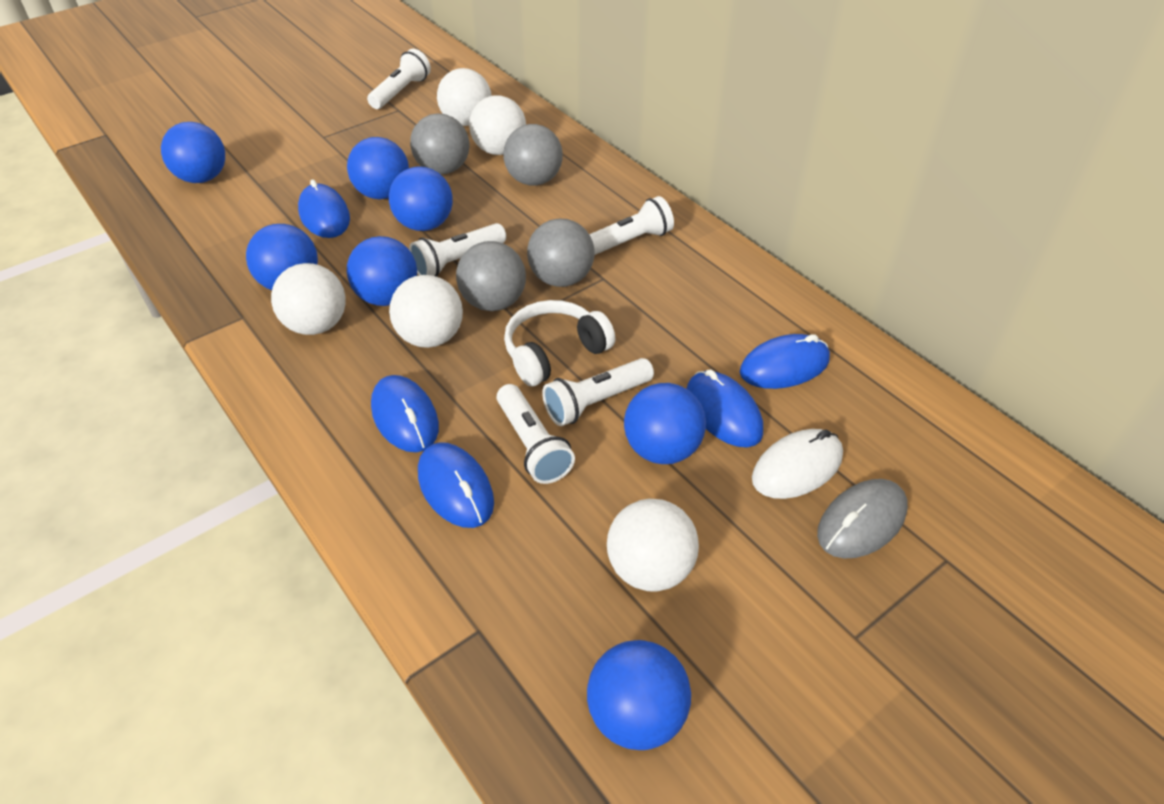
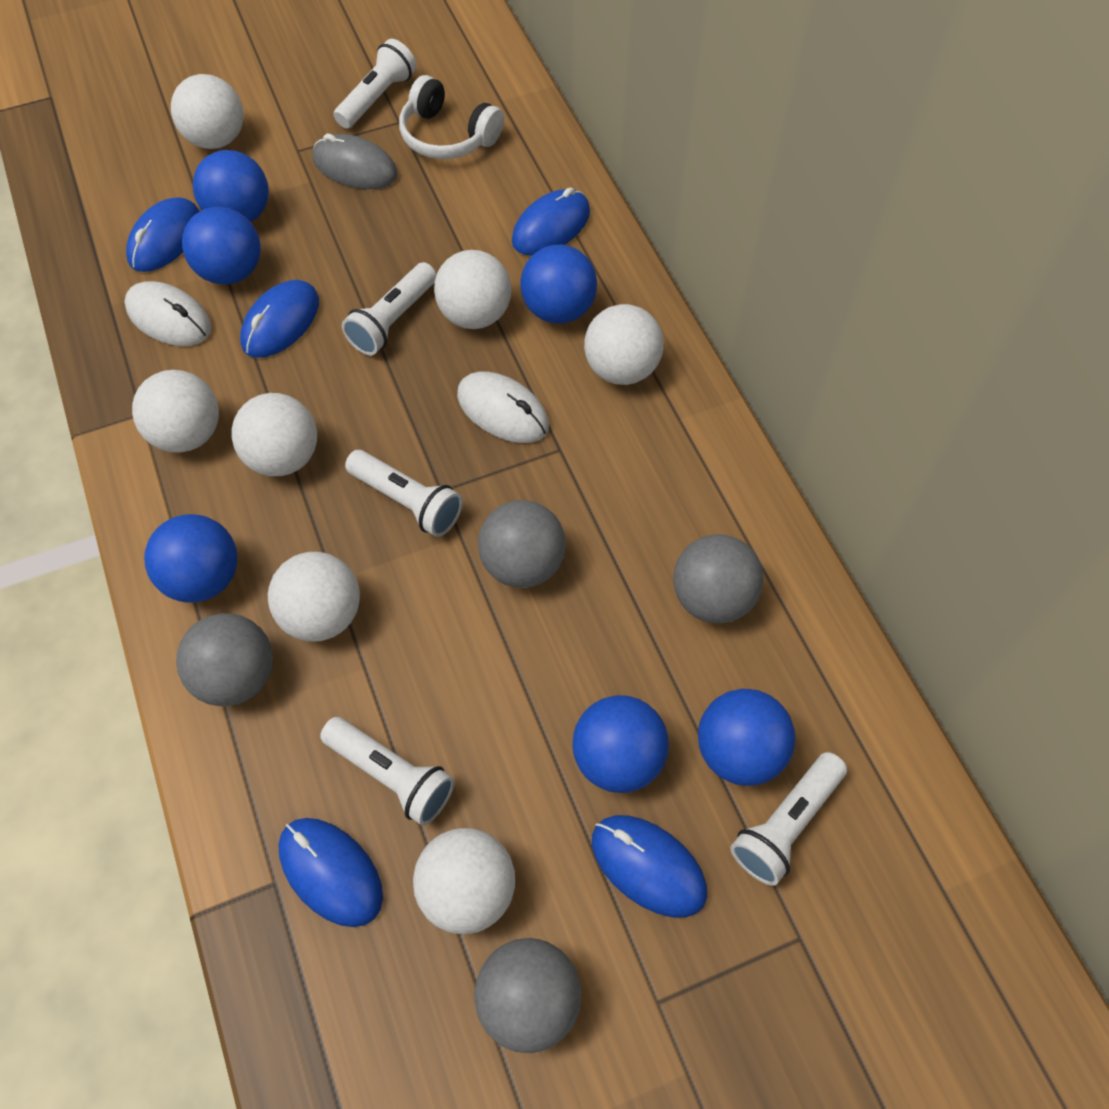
blue ball: [161,122,225,183] [246,224,318,290] [347,137,409,199] [347,236,417,306] [389,166,453,231] [587,640,691,750] [624,383,706,464] = 7 -> [144,514,238,603] [182,206,261,285] [193,150,269,222] [520,245,597,324] [572,695,669,793] [698,689,795,786] = 6
white ball: [271,263,346,335] [389,275,463,348] [437,68,492,126] [469,95,526,155] [607,499,699,592] = 5 -> [132,370,219,453] [171,74,243,149] [232,393,317,476] [268,552,360,641] [413,828,515,935] [434,250,511,329] [584,304,664,385] = 7
white mouse: [752,429,843,499] = 1 -> [125,281,211,346] [457,372,549,443] = 2

